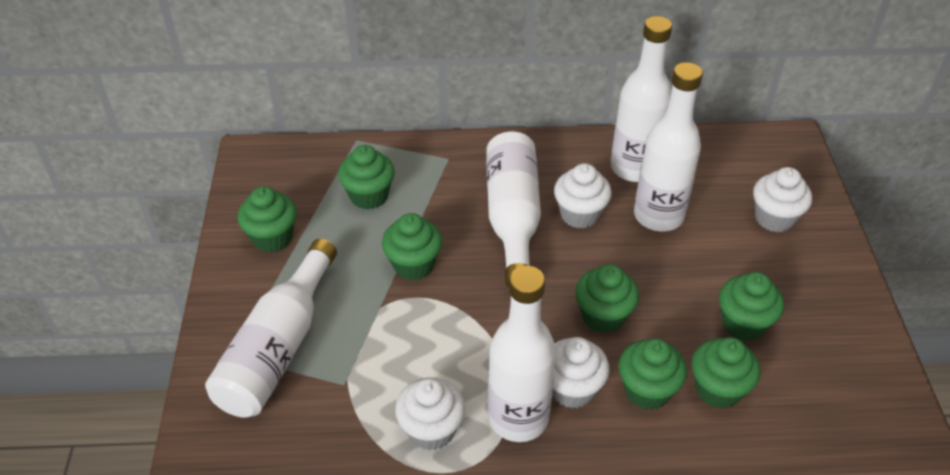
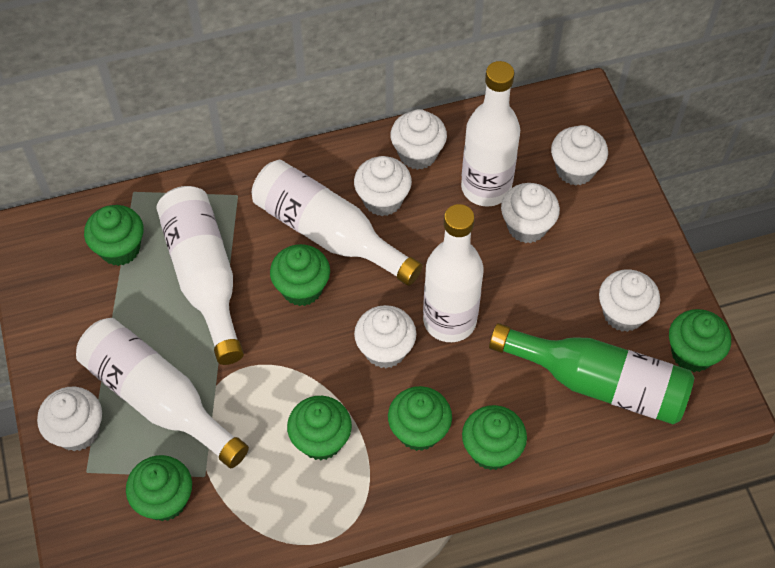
green bottle: none = 0 -> [489,323,694,424] = 1
white cupcake: [395,377,465,451] [552,337,610,408] [554,163,612,229] [753,167,812,233] = 4 -> [37,387,102,451] [354,156,412,216] [354,305,416,368] [390,109,447,170] [501,183,560,243] [551,125,608,186] [599,270,660,332] = 7

